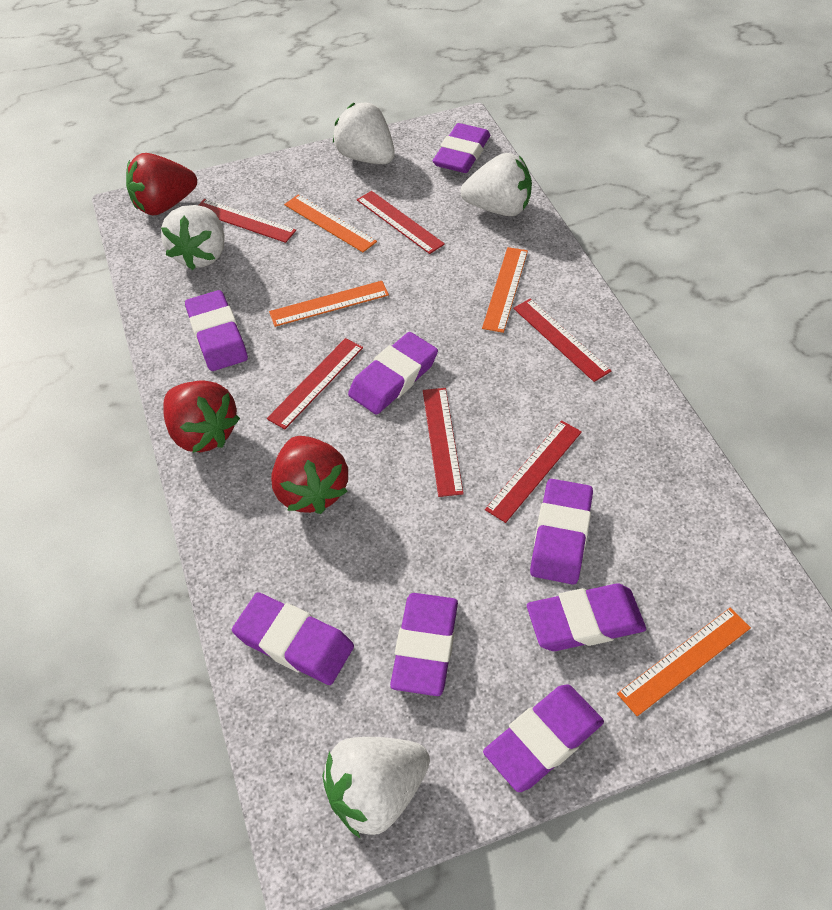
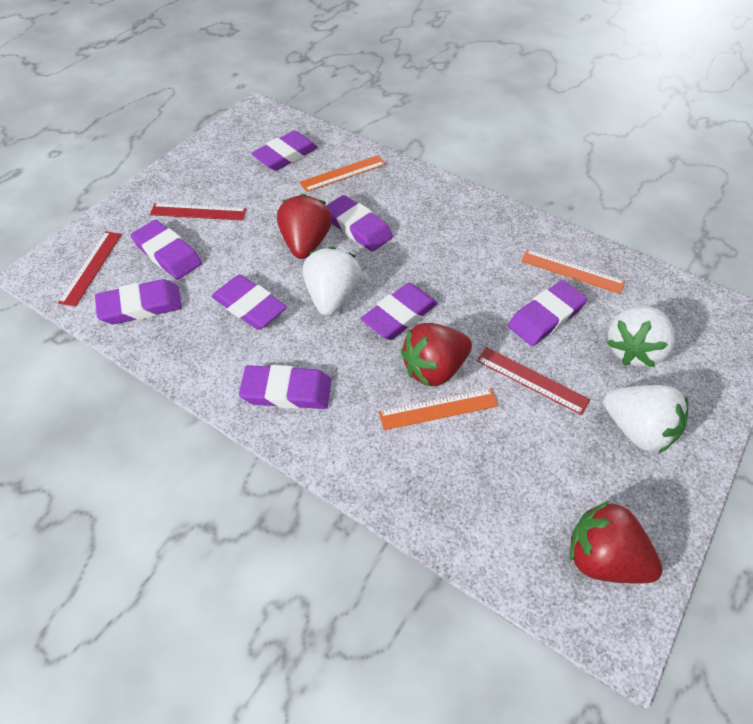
orange ruler: [269,281,389,327] [284,194,377,252] [482,247,528,333] [617,608,751,716] = 4 -> [300,155,386,192] [379,388,499,430] [521,249,625,294] = 3
red ruler: [199,199,296,243] [267,338,363,429] [357,191,445,254] [423,388,464,497] [485,420,582,523] [513,299,611,382] = 6 -> [58,231,122,307] [150,203,246,220] [477,347,590,415] = 3
white strawberry: [161,205,225,270] [322,737,430,839] [333,103,395,164] [460,153,532,216] = 4 -> [303,246,361,316] [603,385,688,454] [607,306,675,367] = 3

